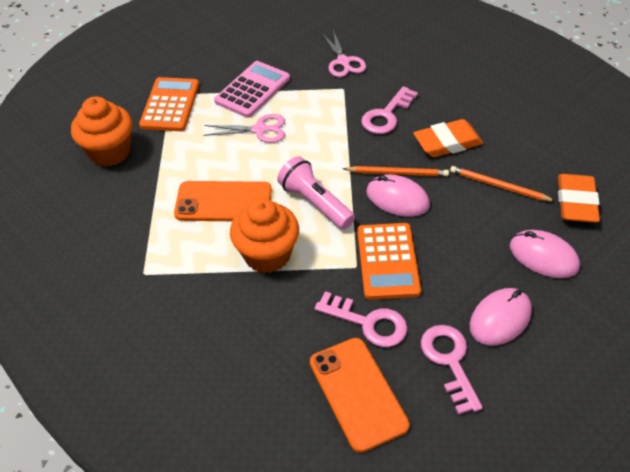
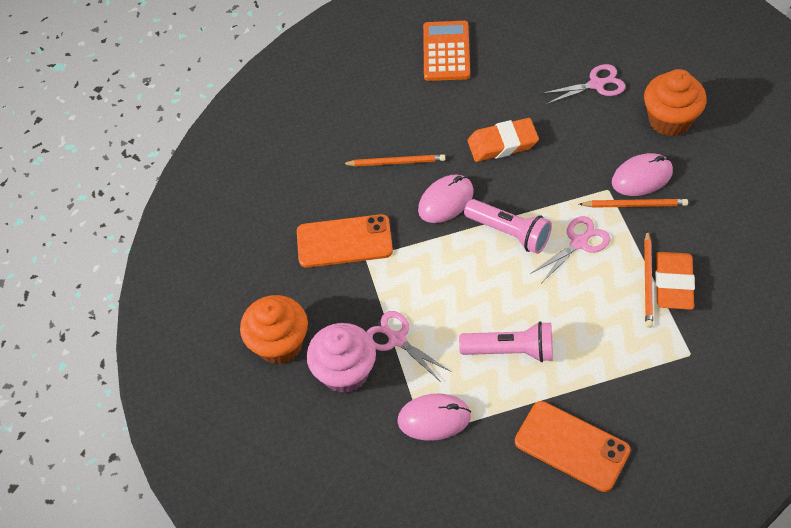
orange calculator: [139,77,199,131] [357,223,421,300] = 2 -> [423,21,470,81] = 1
orange pencil: [343,166,449,176] [450,166,555,201] = 2 -> [342,154,445,167] [579,199,688,208] [644,230,653,328] = 3
pink calculator: [214,61,290,118] = 1 -> none = 0
pink cupcake: none = 0 -> [307,323,376,393] = 1
pink flashlight: [277,156,355,229] = 1 -> [459,321,553,362] [464,199,552,254] = 2
pink key: [315,291,407,347] [361,86,418,134] [421,325,483,415] = 3 -> none = 0
pink scissors: [203,114,285,143] [322,30,366,77] = 2 -> [366,311,451,382] [530,216,610,283] [541,64,625,104] = 3

